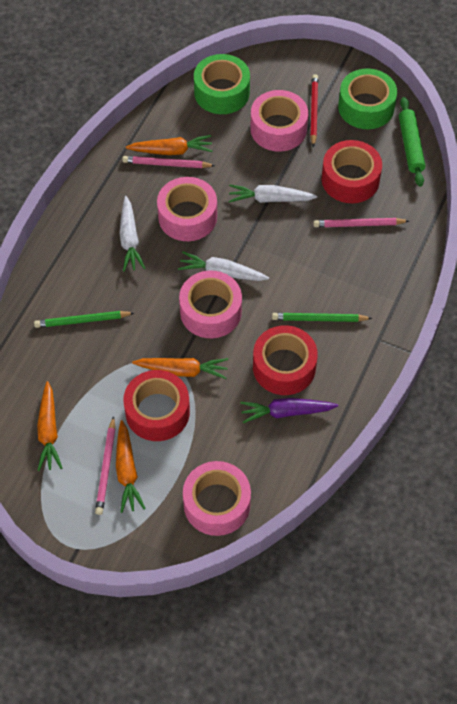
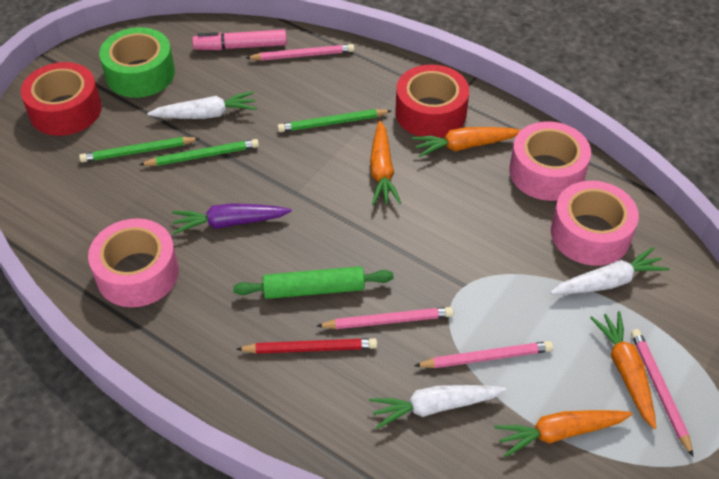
green pencil: [34,311,134,328] [272,313,373,322] = 2 -> [79,137,200,162] [139,139,259,166] [277,109,391,132] = 3
green tape: [194,54,250,114] [338,68,397,129] = 2 -> [99,27,175,98] = 1
pink marker: none = 0 -> [192,30,287,50] = 1
pink pencil: [95,416,115,515] [122,156,216,168] [313,218,409,227] = 3 -> [246,44,354,61] [317,307,453,329] [414,341,553,368] [631,329,693,457] = 4
pink tape: [157,177,217,241] [179,270,242,338] [183,461,251,536] [250,90,308,152] = 4 -> [88,218,179,307] [509,121,591,201] [551,181,639,266] = 3
red tape: [123,370,190,441] [253,325,318,395] [322,140,382,203] = 3 -> [21,62,102,136] [395,64,469,138] = 2

